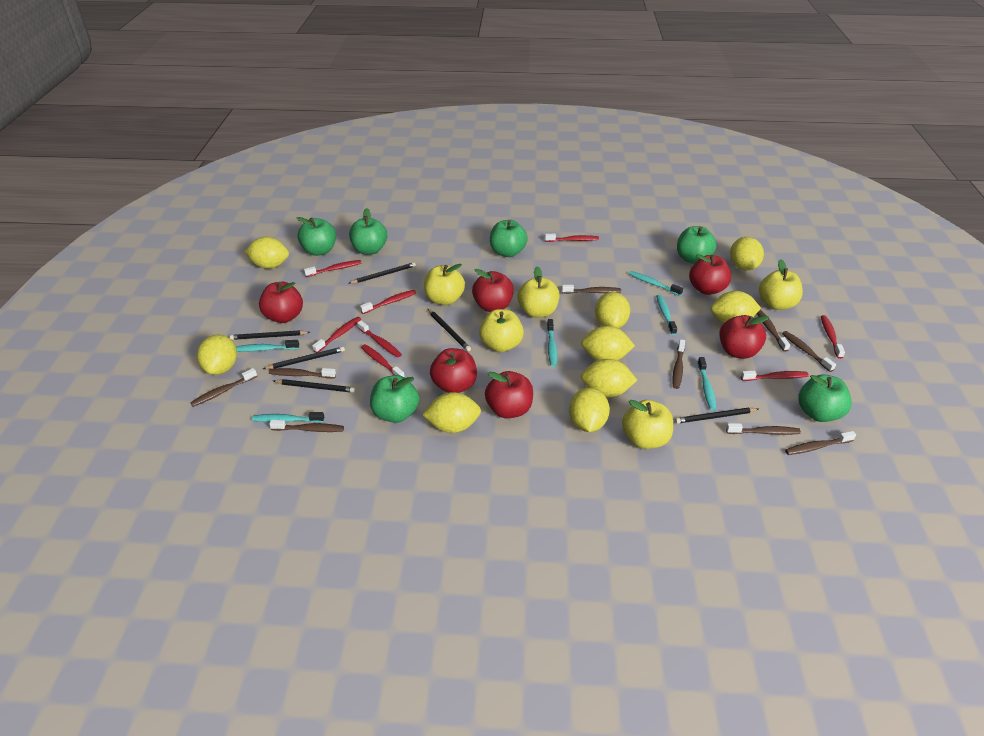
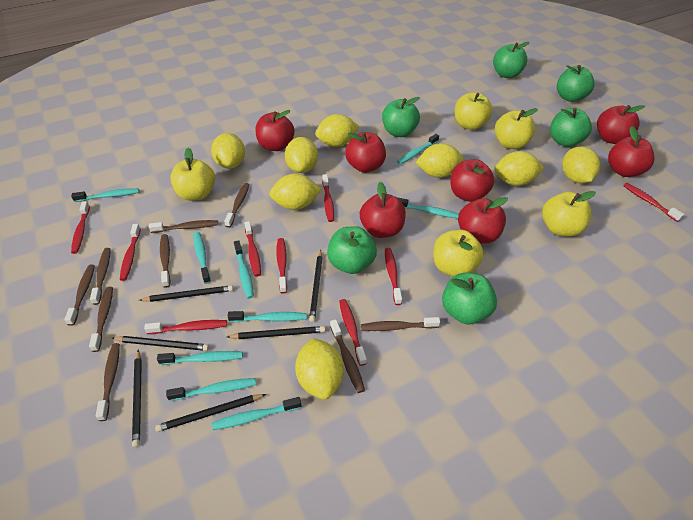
red apple: [259,282,303,323] [430,348,477,393] [472,269,514,312] [485,371,533,418] [689,254,731,295] [719,315,769,359] = 6 -> [256,110,295,151] [345,132,386,173] [360,182,406,238] [450,159,495,202] [458,197,508,244] [597,105,645,144] [608,126,654,177] = 7
red toothbrush: [304,260,361,277] [312,317,361,353] [357,321,402,357] [360,290,416,314] [361,344,405,377] [545,233,599,242] [741,371,809,381] [821,315,845,359] = 8 -> [71,201,90,254] [120,224,141,281] [144,320,227,334] [244,221,261,277] [276,238,287,294] [322,174,334,222] [339,299,367,366] [385,248,402,305] [623,183,684,222] = 9
turquoise toothbrush: [236,340,299,352] [252,412,324,423] [547,319,558,367] [629,271,683,296] [656,295,677,335] [697,357,716,410] = 6 -> [71,188,139,202] [157,351,243,365] [166,378,256,401] [194,232,211,284] [212,397,301,430] [228,311,307,322] [234,240,254,299] [397,134,439,164] [397,197,459,218] = 9
yellow lemon: [197,334,237,375] [244,237,289,269] [422,392,481,433] [569,387,610,432] [581,326,635,360] [581,359,637,397] [595,292,630,328] [711,291,761,323] [730,237,764,271] = 9 -> [211,133,245,169] [269,174,321,210] [285,137,318,173] [295,338,344,400] [315,114,359,147] [416,143,463,178] [494,151,544,186] [562,146,600,183] = 8

